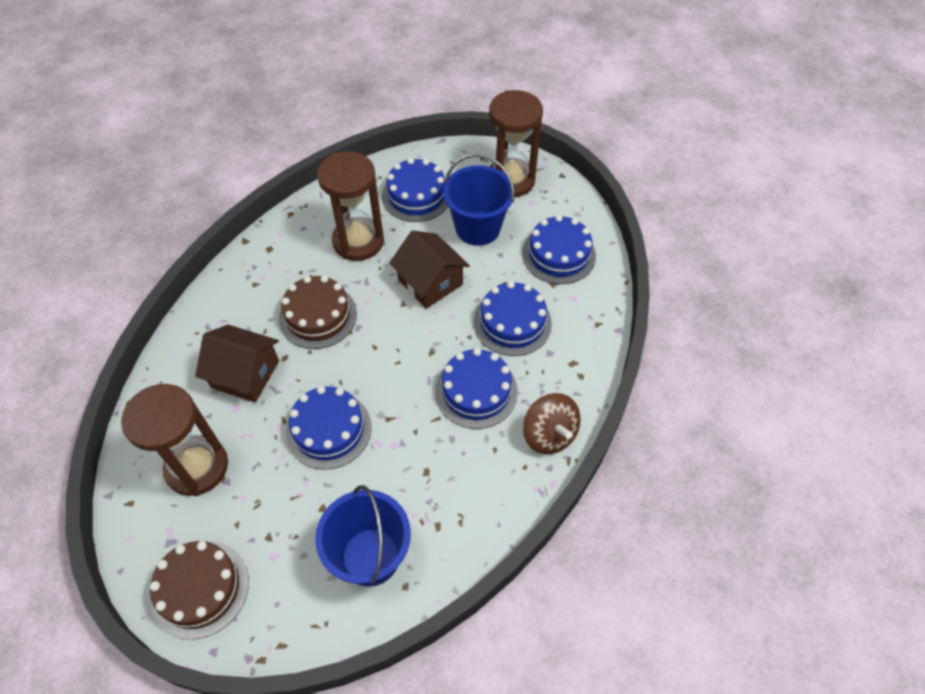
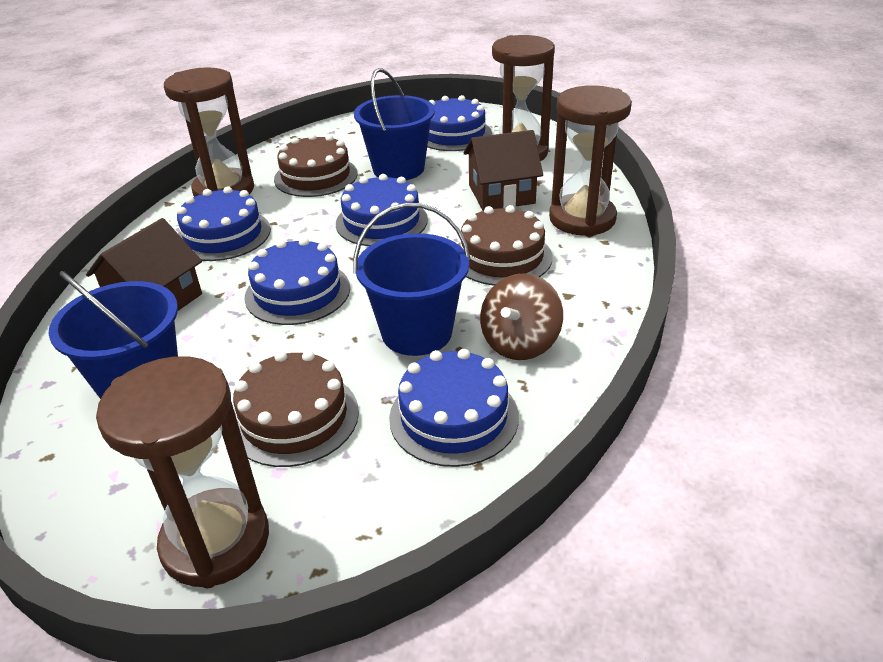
blue bucket: [315,485,411,587] [443,154,515,246] = 2 -> [48,271,178,399] [353,203,470,356] [354,68,435,180] = 3
brown cake: [150,541,249,639] [279,276,357,349] = 2 -> [233,350,359,467] [274,134,358,197] [458,205,553,286] = 3
brown hourglass: [121,384,228,496] [317,151,384,261] [489,90,543,198] = 3 -> [96,356,269,588] [164,67,254,197] [492,35,555,161] [549,85,632,236] = 4

